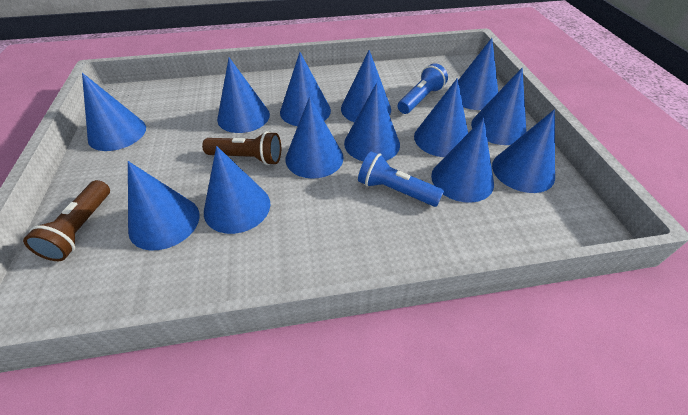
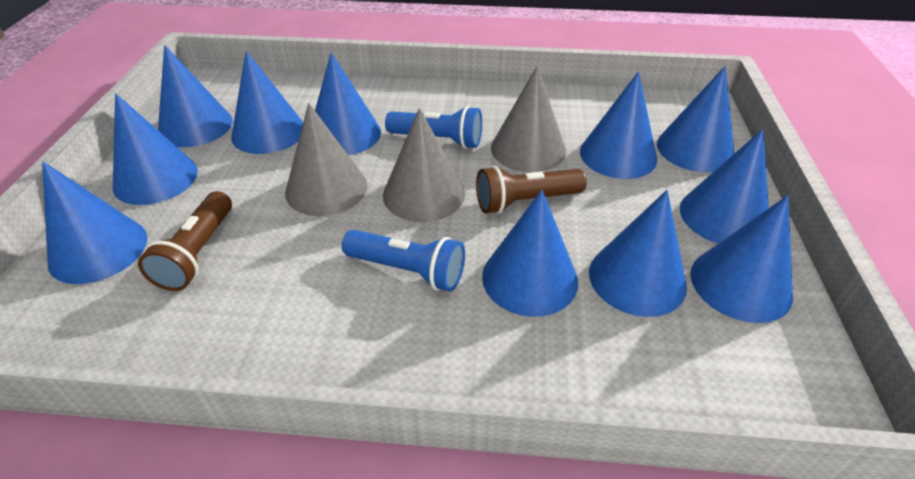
blue cone: [82,73,146,151] [128,161,200,251] [204,146,270,234] [217,57,270,133] [280,52,331,126] [286,97,344,179] [341,50,391,122] [344,83,400,161] [414,78,468,157] [431,118,494,203] [458,38,498,110] [471,68,527,145] [492,109,555,193] = 13 -> [42,161,147,284] [113,93,198,205] [158,45,233,147] [231,51,303,154] [315,52,381,155] [482,190,578,317] [580,71,657,179] [589,190,687,317] [657,66,734,172] [680,129,769,243] [690,195,793,323] = 11
grey cone: none = 0 -> [285,103,367,216] [383,108,465,222] [491,66,566,172] = 3

